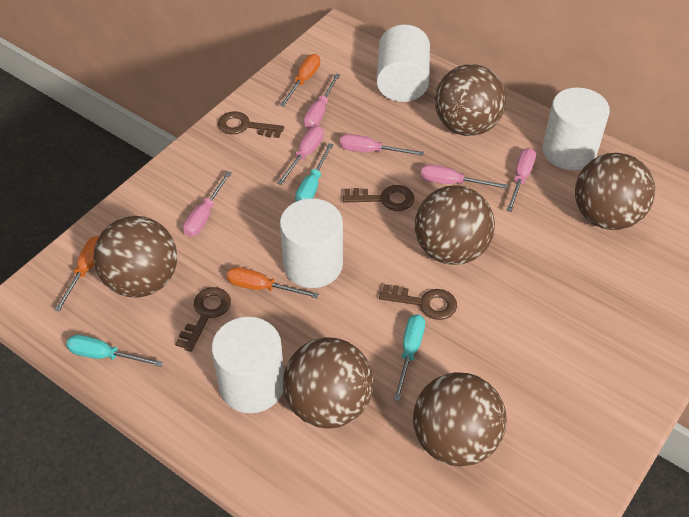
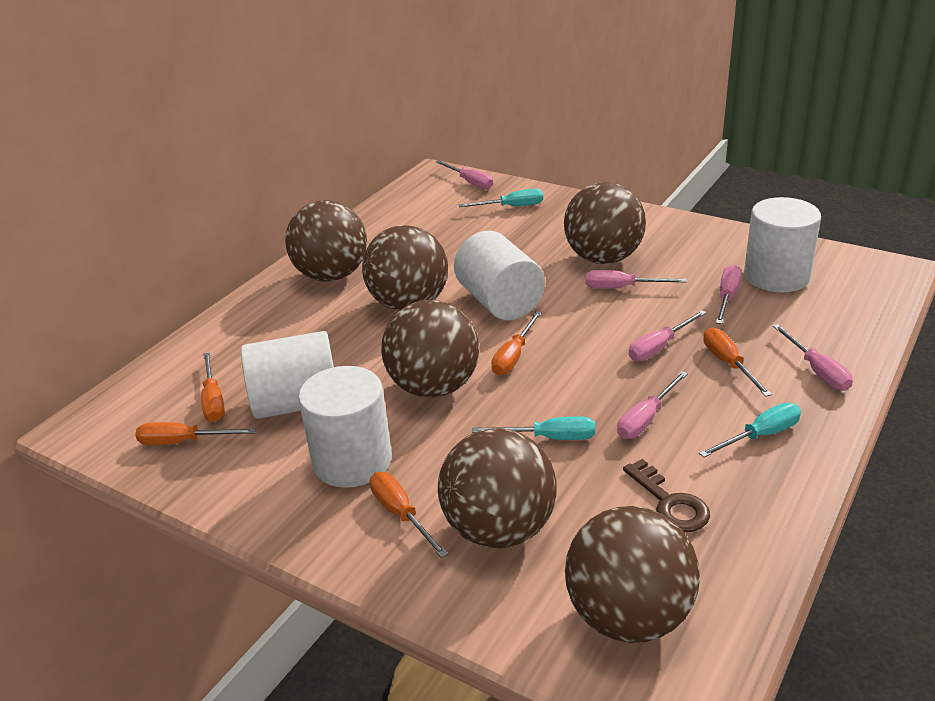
brown key: [175,287,231,352] [218,111,284,138] [343,185,415,211] [379,284,457,320] = 4 -> [623,459,710,532] = 1
orange screwdriver: [54,236,99,312] [227,267,319,298] [280,54,320,107] = 3 -> [135,422,256,445] [201,352,225,422] [370,472,448,558] [491,311,542,375] [703,327,772,397] = 5

